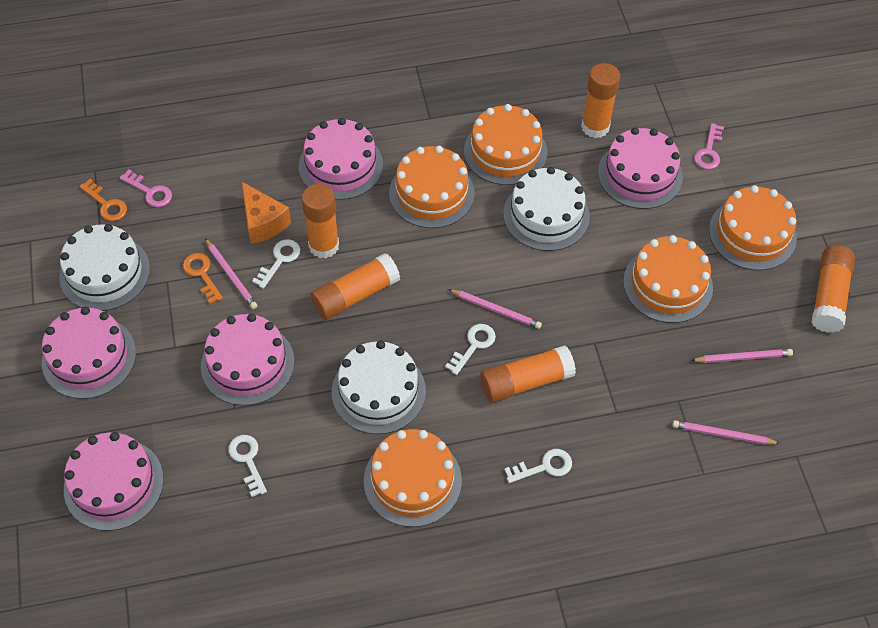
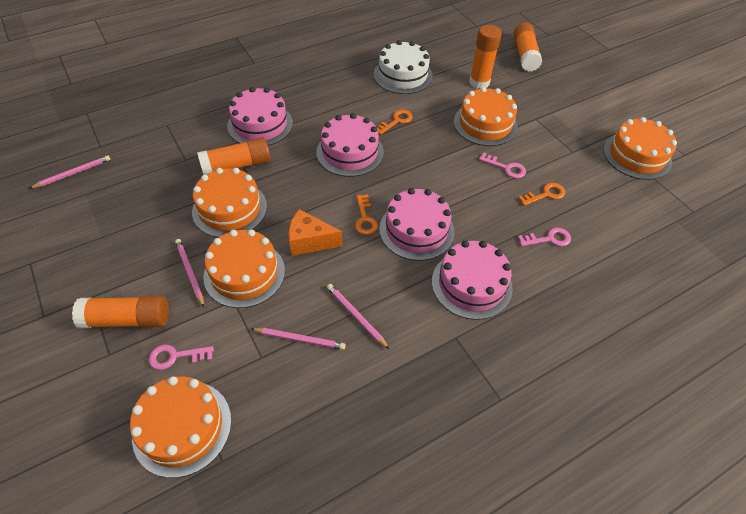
orange glue stick: [302,184,339,259] [310,253,400,320] [480,345,576,403] [581,63,620,138] [811,245,855,333] = 5 -> [72,296,169,328] [197,137,270,175] [469,25,502,89] [513,23,542,72] = 4
orange key: [79,179,127,221] [183,253,223,304] = 2 -> [355,195,378,235] [376,110,413,135] [518,183,565,206] = 3
pink cake: [42,307,136,399] [64,432,164,531] [201,314,294,406] [299,118,383,200] [598,127,683,209] = 5 -> [227,87,293,146] [316,113,384,177] [379,188,455,261] [432,240,513,320] = 4
pink key: [120,169,172,207] [694,123,724,170] = 2 -> [149,344,214,370] [479,153,526,178] [518,227,571,246] = 3
white cake: [59,224,150,311] [332,341,426,434] [503,167,590,251] = 3 -> [374,40,433,94] = 1
white key: [228,435,267,497] [252,239,300,289] [445,324,496,375] [504,449,572,483] = 4 -> none = 0

